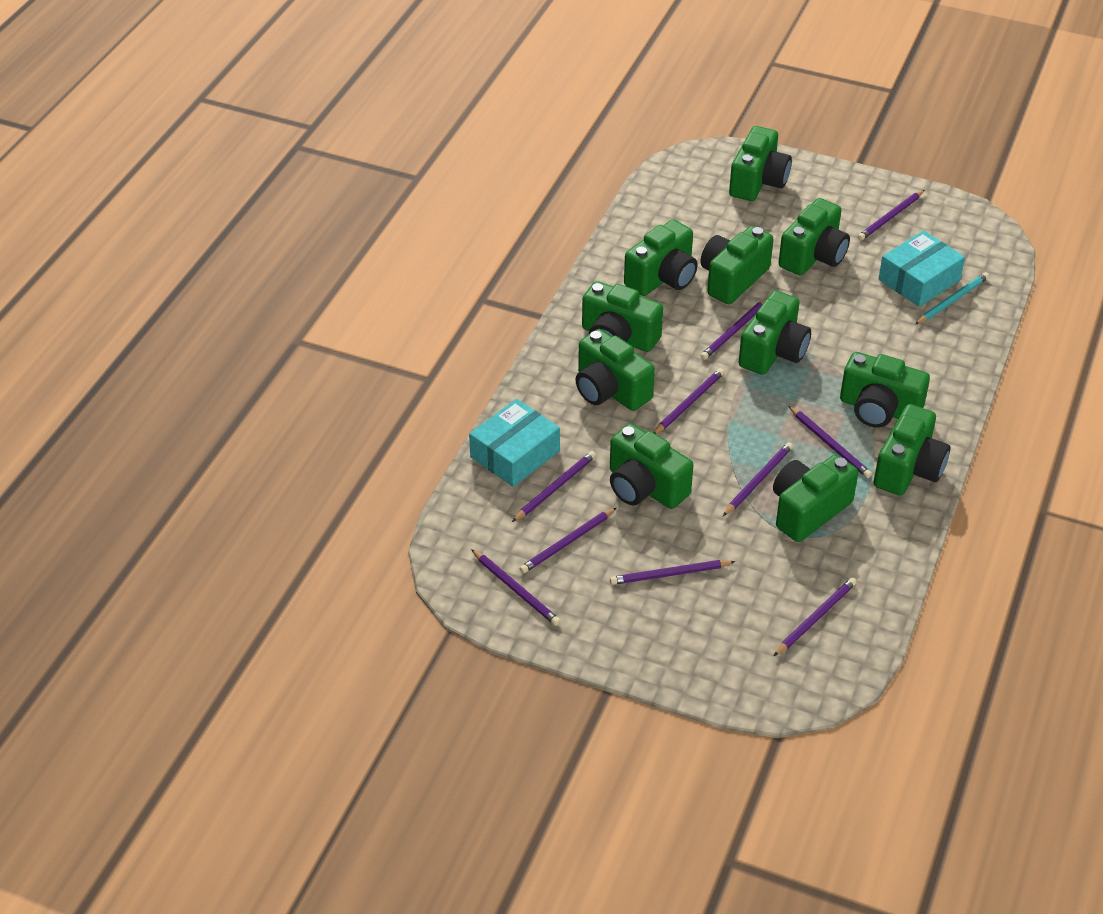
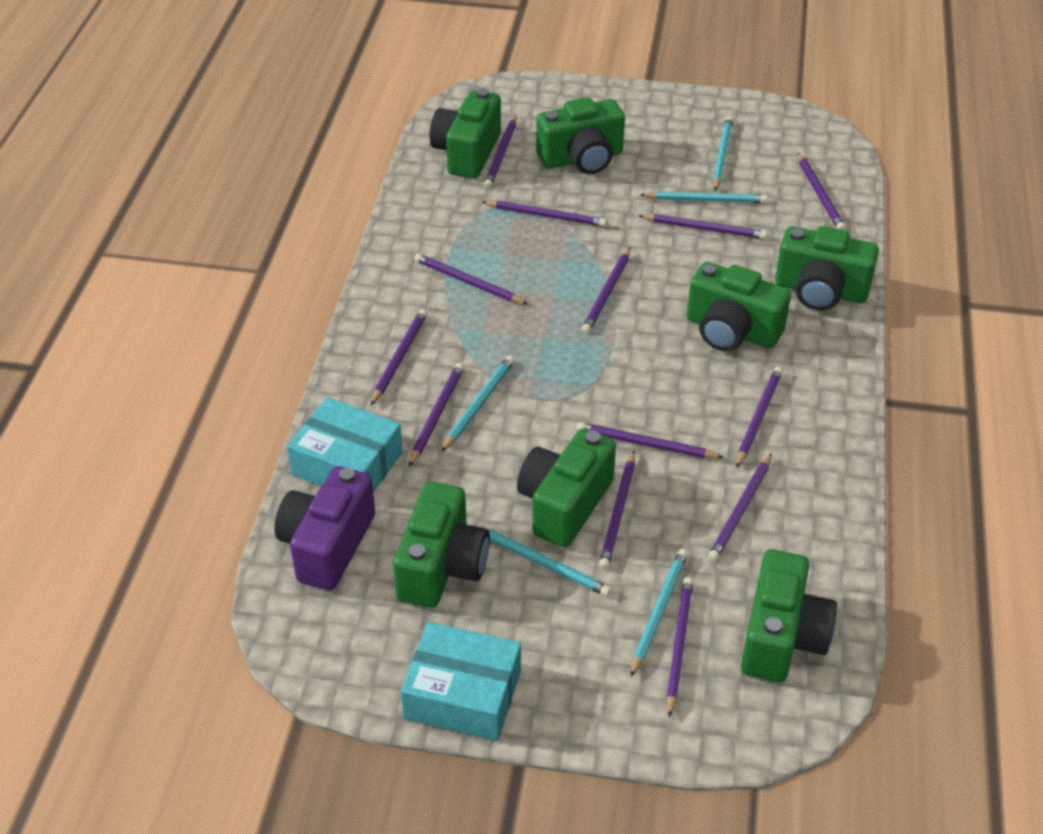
green camera: [576,329,655,411] [582,281,663,352] [610,424,693,509] [624,220,698,296] [700,226,773,304] [729,126,792,201] [738,290,811,375] [773,454,858,542] [778,198,850,275] [840,352,930,428] [874,404,950,496] = 11 -> [393,482,490,608] [430,89,501,178] [517,428,616,548] [536,97,625,174] [687,262,791,351] [741,549,837,682] [775,226,879,311] = 7
purple camera: none = 0 -> [274,466,375,590] = 1
purple pencil: [471,549,560,626] [512,451,596,522] [520,507,617,573] [610,560,736,585] [654,368,724,434] [701,299,766,360] [723,442,793,516] [774,578,857,656] [789,406,872,478] [858,190,924,240] = 10 -> [371,309,427,405] [409,363,464,467] [414,253,528,304] [482,200,607,227] [484,115,517,188] [576,422,724,458] [582,248,630,334] [599,451,635,569] [638,214,767,239] [666,577,693,718] [708,453,772,561] [736,367,783,468] [798,153,845,230] = 13
turquoise pencil: [915,272,989,325] = 1 -> [441,356,515,452] [471,525,611,596] [630,549,688,677] [640,191,768,203] [713,116,733,191] = 5

